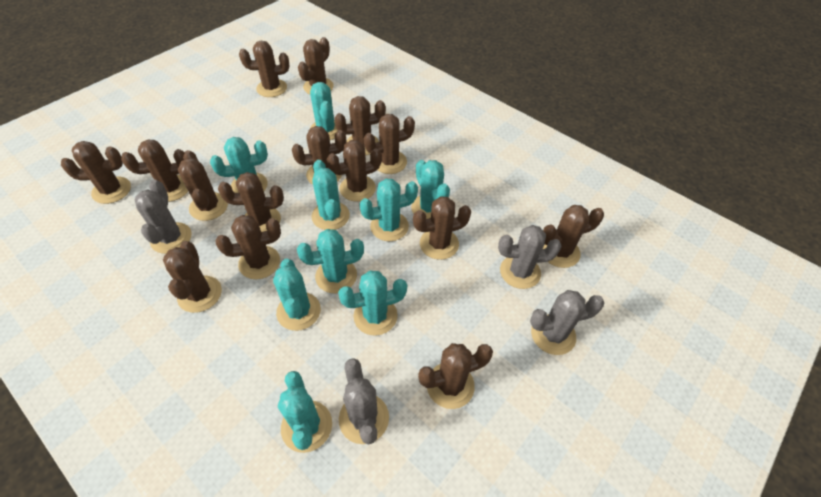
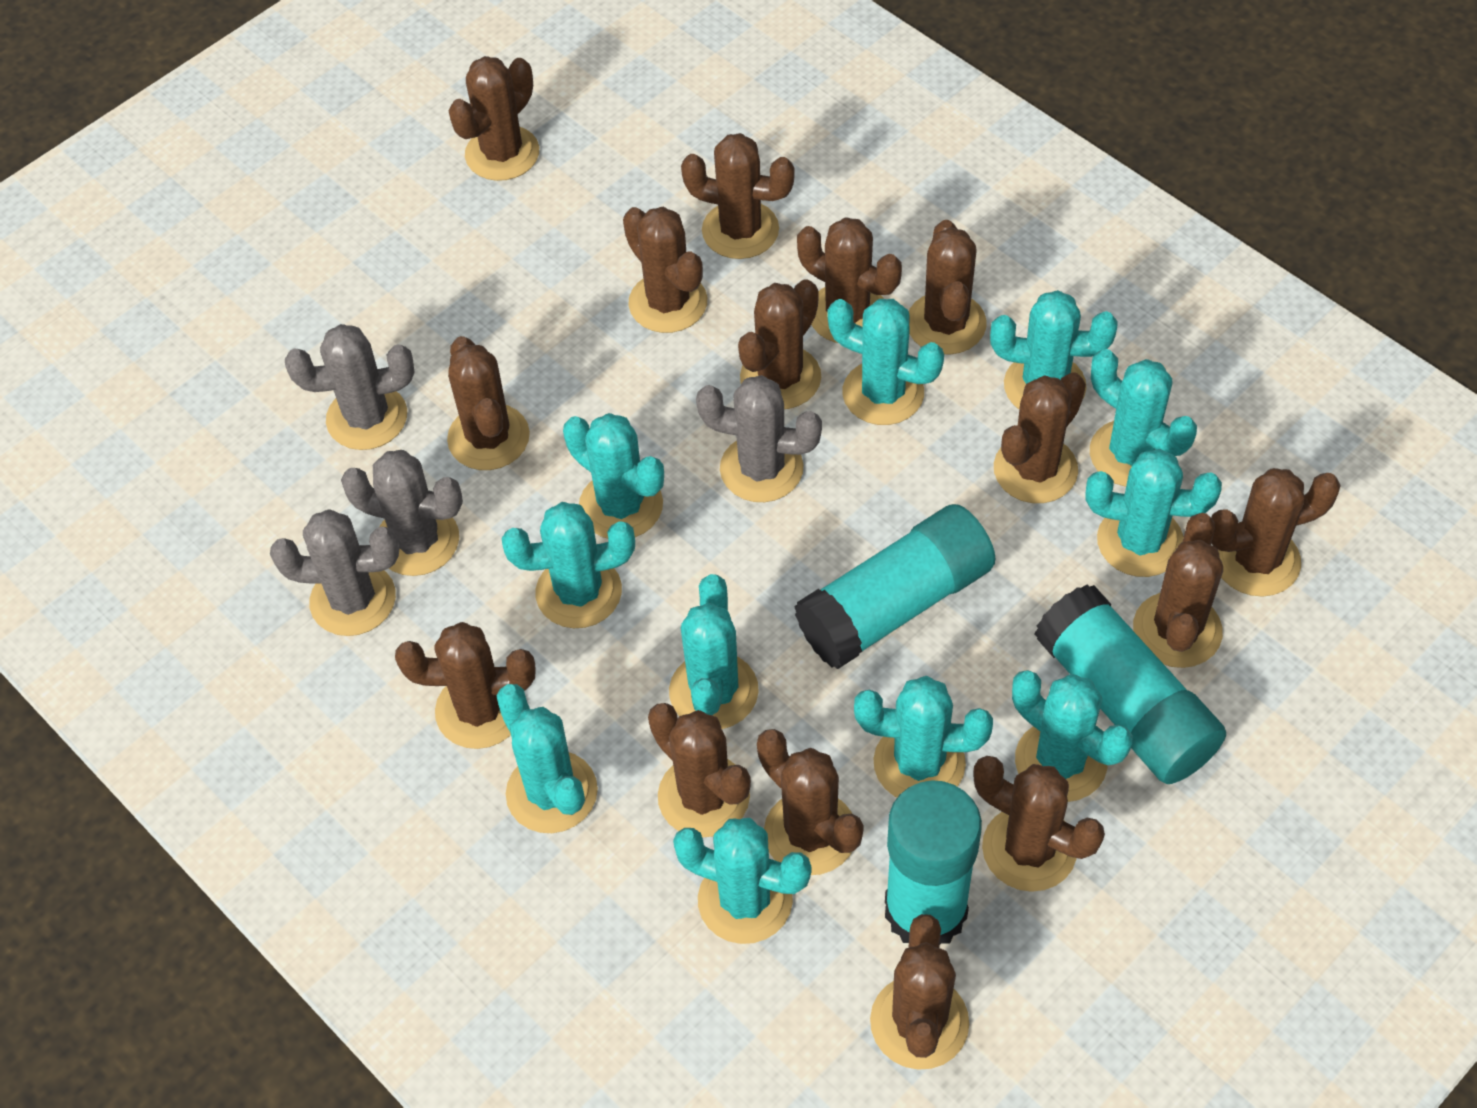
turquoise cactus: [210,137,268,193] [273,258,321,331] [278,371,332,453] [297,229,364,294] [310,82,338,140] [312,160,350,230] [338,270,407,336] [359,178,418,241] [411,160,450,219] = 9 -> [497,684,598,833] [502,502,635,628] [563,413,664,539] [669,574,759,729] [673,818,811,944] [827,299,944,425] [854,676,993,797] [990,290,1118,409] [1012,670,1132,802] [1086,449,1222,577] [1090,349,1197,487] = 11
turquoise glue stick: none = 0 -> [794,504,996,669] [885,780,982,944] [1035,584,1226,784] = 3

